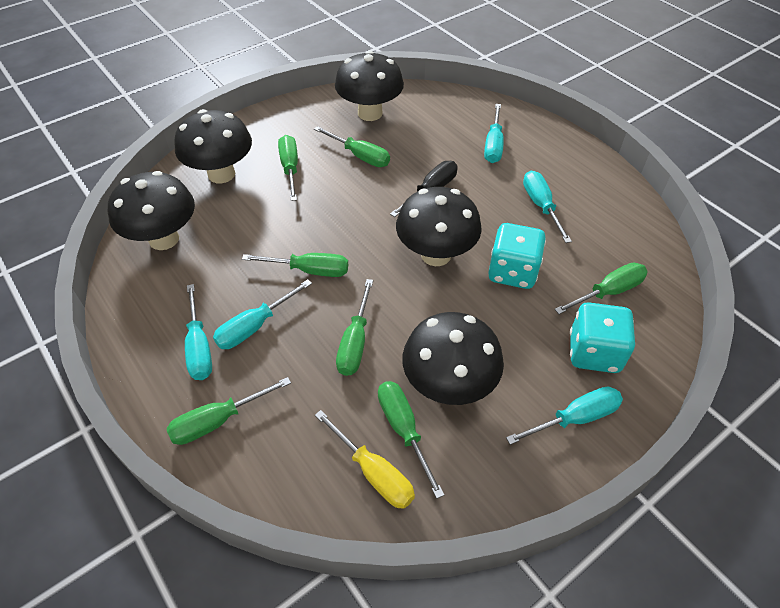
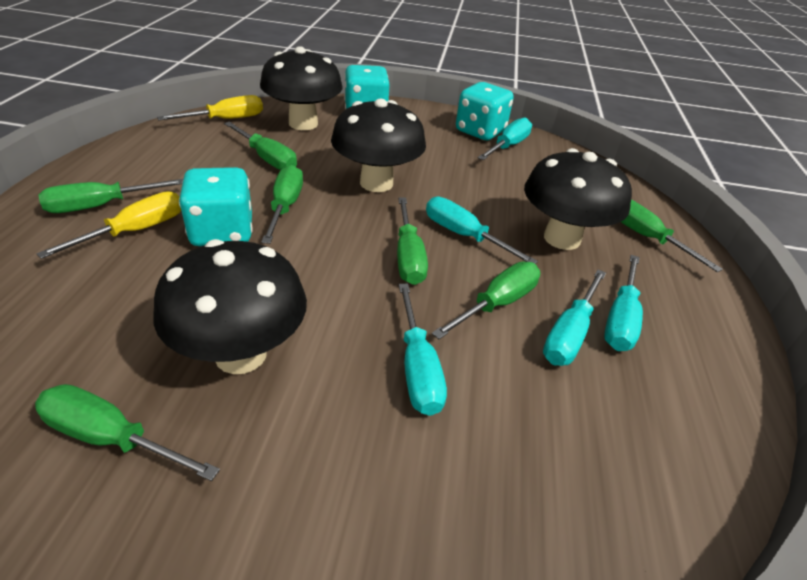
black mushroom: [108,171,195,250] [174,109,252,183] [335,51,404,121] [396,187,482,266] [402,312,504,405] = 5 -> [153,239,307,374] [260,46,343,130] [331,98,426,192] [524,148,632,250] = 4
black screwdriver: [390,161,458,217] = 1 -> none = 0
turquoise dice: [488,223,546,289] [570,302,635,373] = 2 -> [179,167,253,246] [344,65,390,110] [456,82,514,140] = 3
yellow screwdriver: [315,410,415,509] = 1 -> [36,191,181,259] [157,95,263,120] = 2

